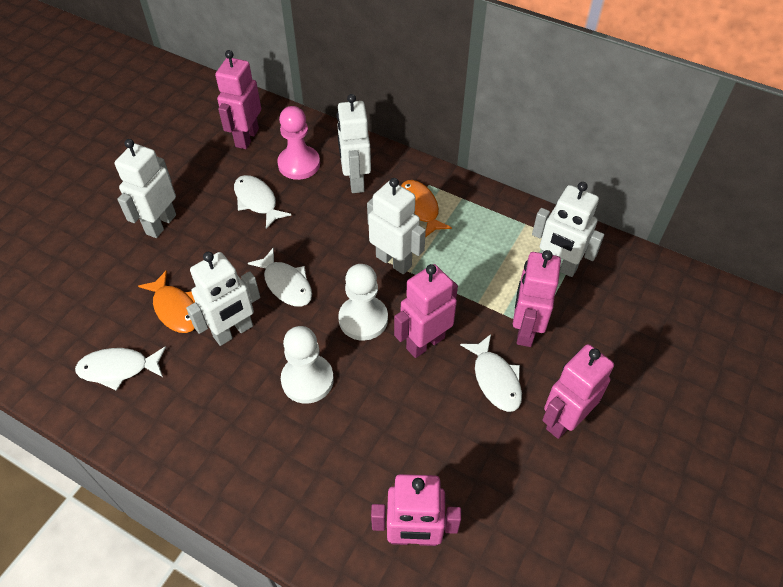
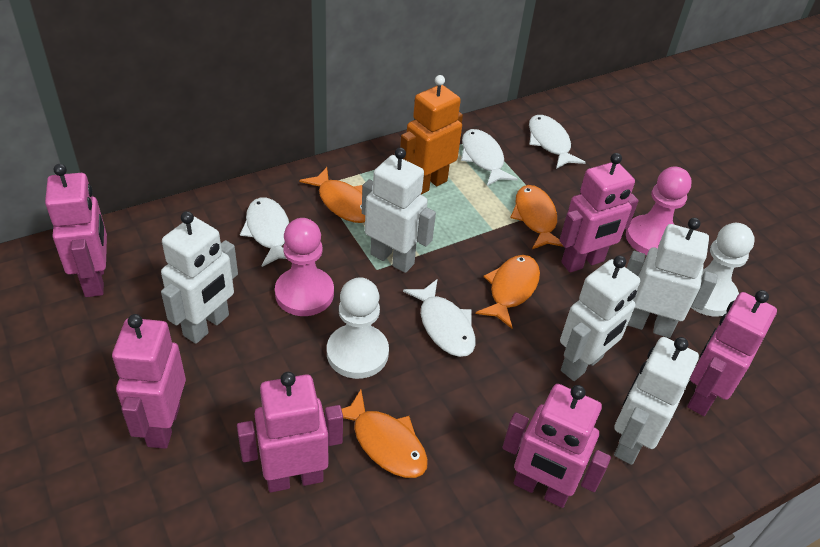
orange fish: [138,270,195,333] [401,180,452,237] = 2 -> [299,167,365,223] [342,390,428,478] [476,255,540,329] [510,185,564,249] = 4
orange robot: none = 0 -> [400,75,463,195] = 1
pink pawn: [277,106,320,180] = 1 -> [275,218,334,316] [626,166,692,255] = 2
pink robot: [215,50,261,149] [371,474,461,546] [394,264,458,358] [513,250,561,347] [542,344,614,439] = 5 -> [45,164,107,297] [112,314,186,449] [237,372,343,493] [502,384,611,508] [559,153,639,273] [687,290,777,416] = 6

